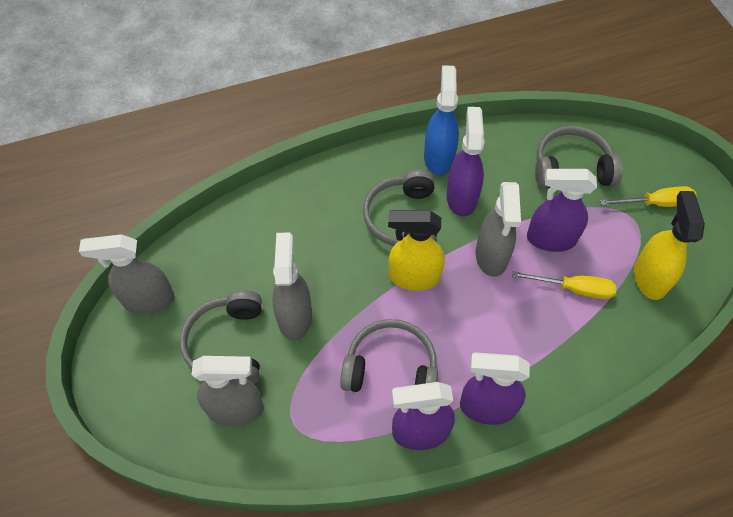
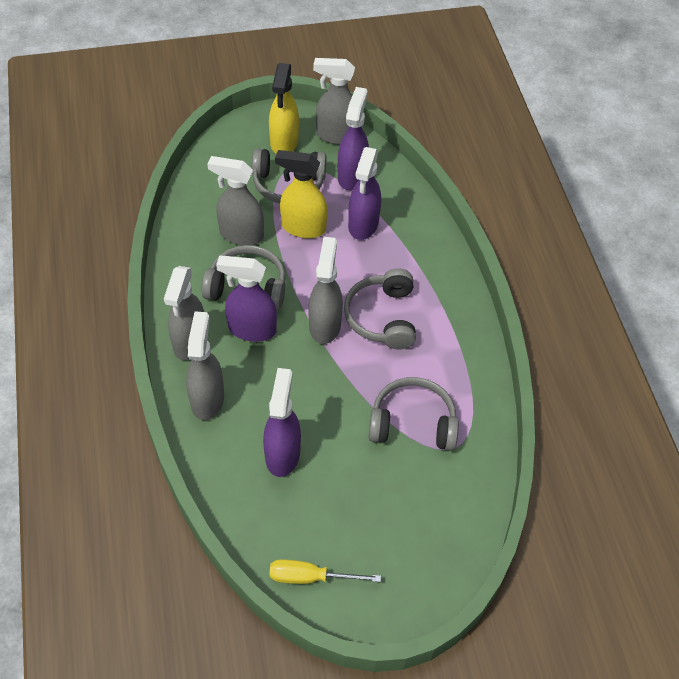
blue spray bottle: [424,65,459,175] = 1 -> none = 0
grey spray bottle: [79,234,175,314] [192,356,264,427] [272,232,312,341] [476,182,521,277] = 4 -> [164,266,204,360] [186,311,224,420] [207,156,264,245] [308,237,343,344] [313,58,355,145] = 5
yellow screwdriver: [512,271,617,300] [600,186,697,207] = 2 -> [269,559,381,584] = 1

